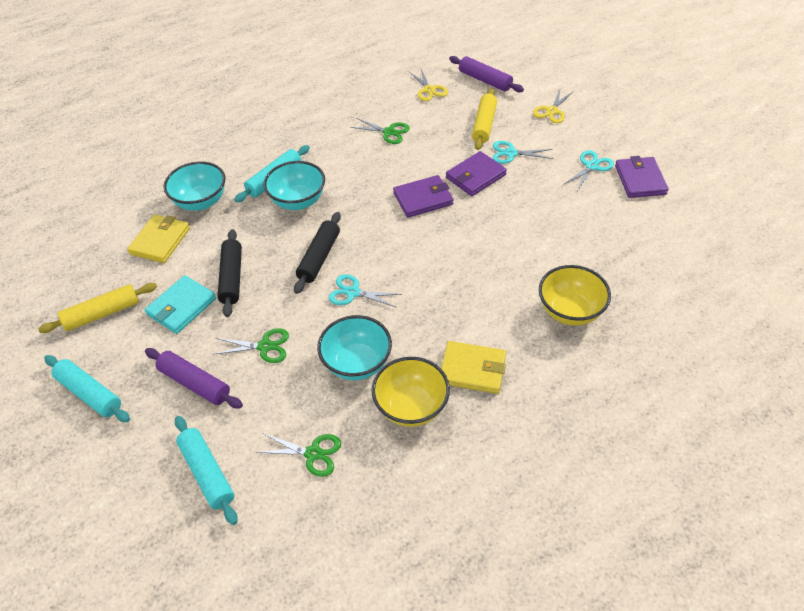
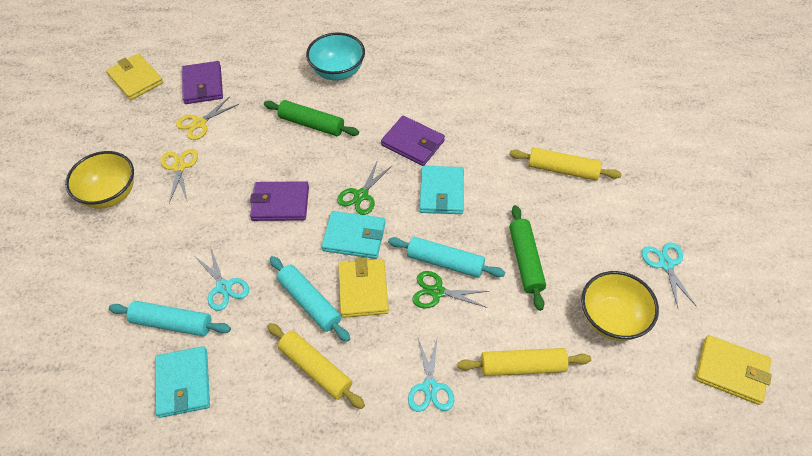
black rolling pin: [217,229,242,317] [294,212,341,294] = 2 -> none = 0
green rolling pin: none = 0 -> [264,100,359,136] [509,205,546,311] = 2
green scissors: [213,328,289,363] [256,433,341,477] [350,118,410,144] = 3 -> [337,160,392,215] [412,271,489,308] = 2
purple rolling pin: [145,348,243,409] [449,56,524,92] = 2 -> none = 0
turquoise bowl: [164,161,225,211] [264,161,325,210] [317,315,392,380] = 3 -> [306,32,365,81] = 1
turquoise wallet: [145,275,216,334] = 1 -> [155,346,210,418] [321,211,385,259] [420,166,464,214] = 3
yellow rolling pin: [38,283,157,333] [472,88,497,150] = 2 -> [267,323,365,409] [457,348,591,376] [509,148,622,181] = 3
yellow wallet: [127,215,190,263] [441,341,506,394] = 2 -> [106,54,164,100] [338,258,389,318] [695,335,772,405] = 3

